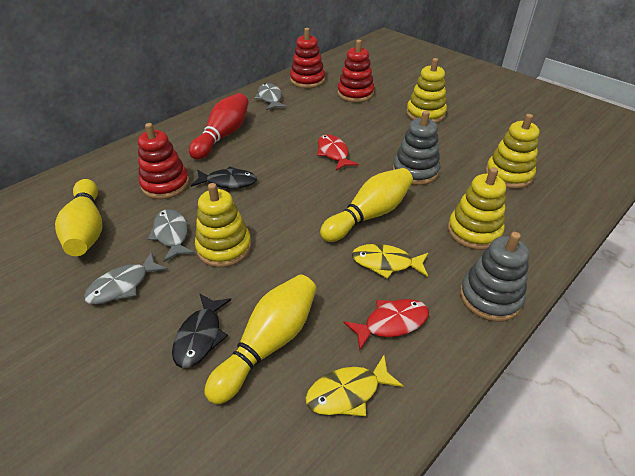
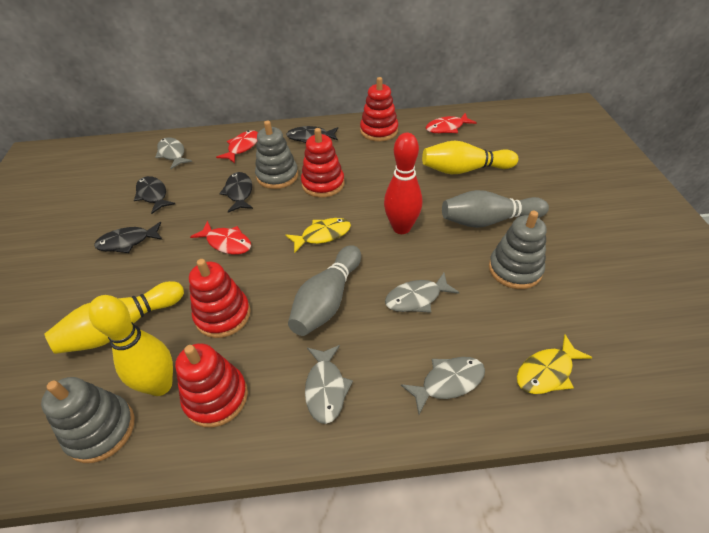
black fish: [172,293,231,368] [191,166,257,189] = 2 -> [94,222,162,253] [134,176,175,214] [219,172,253,213] [286,126,338,143] = 4
grey bowling pin: none = 0 -> [288,245,361,336] [442,190,549,228] = 2
grey fish: [84,252,168,304] [147,209,195,262] [254,83,287,110] = 3 -> [155,137,192,169] [305,345,353,424] [385,273,459,313] [401,357,485,414] = 4
grey stacking toy: [393,111,440,185] [460,232,530,322] = 2 -> [41,377,135,463] [255,121,298,189] [489,211,547,289] = 3
red fish: [317,134,359,171] [344,299,429,350] = 2 -> [190,221,251,255] [216,130,258,163] [426,113,477,133] = 3
red stacking toy: [138,123,189,199] [290,28,325,88] [337,40,374,102] = 3 -> [175,343,248,427] [189,259,251,338] [301,128,345,198] [360,77,398,142] = 4
yellow stacking toy: [195,183,252,267] [406,58,447,123] [448,167,506,250] [485,114,539,189] = 4 -> none = 0

